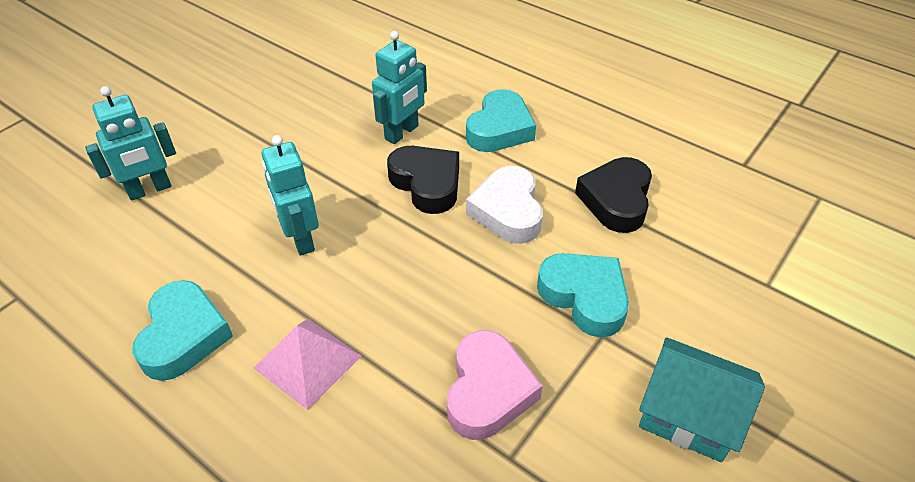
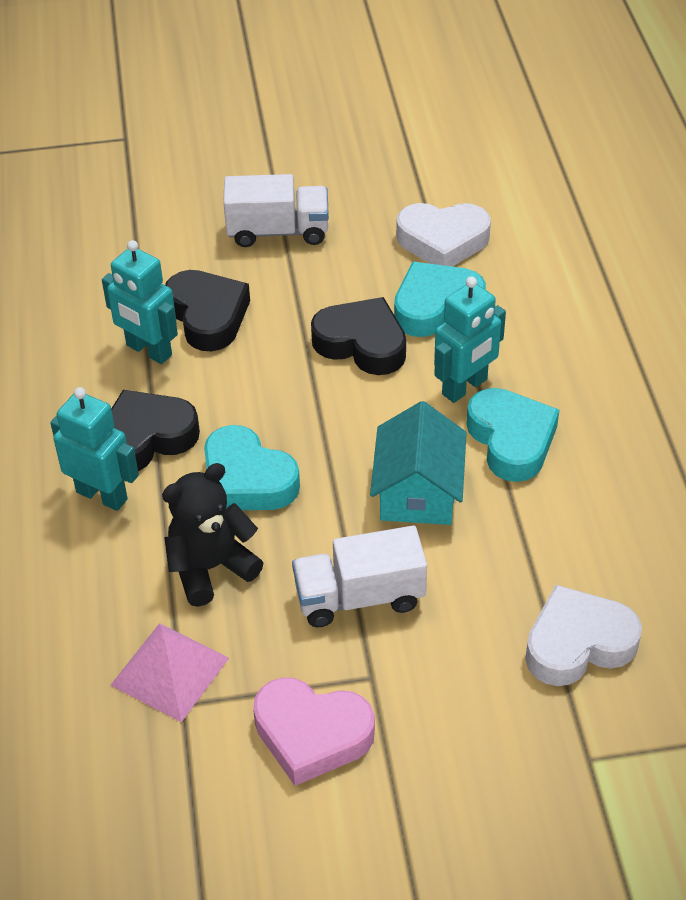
black heart: [387,146,459,214] [575,157,652,233] = 2 -> [111,390,200,471] [165,270,250,351] [311,297,406,375] = 3
black teddy bear: none = 0 -> [162,463,263,607] = 1
white heart: [466,166,543,244] = 1 -> [396,203,491,267] [525,585,642,686] = 2
white truck: none = 0 -> [223,174,329,247] [292,526,427,627] = 2

